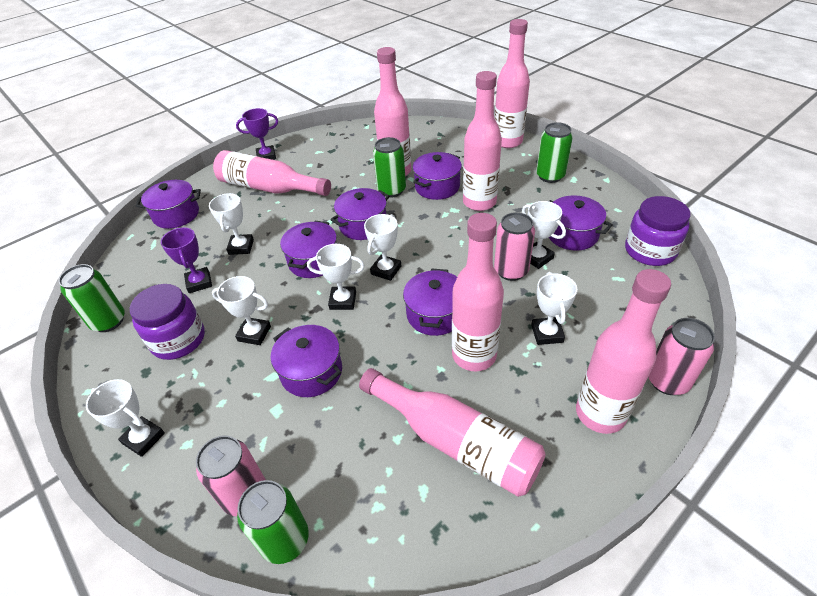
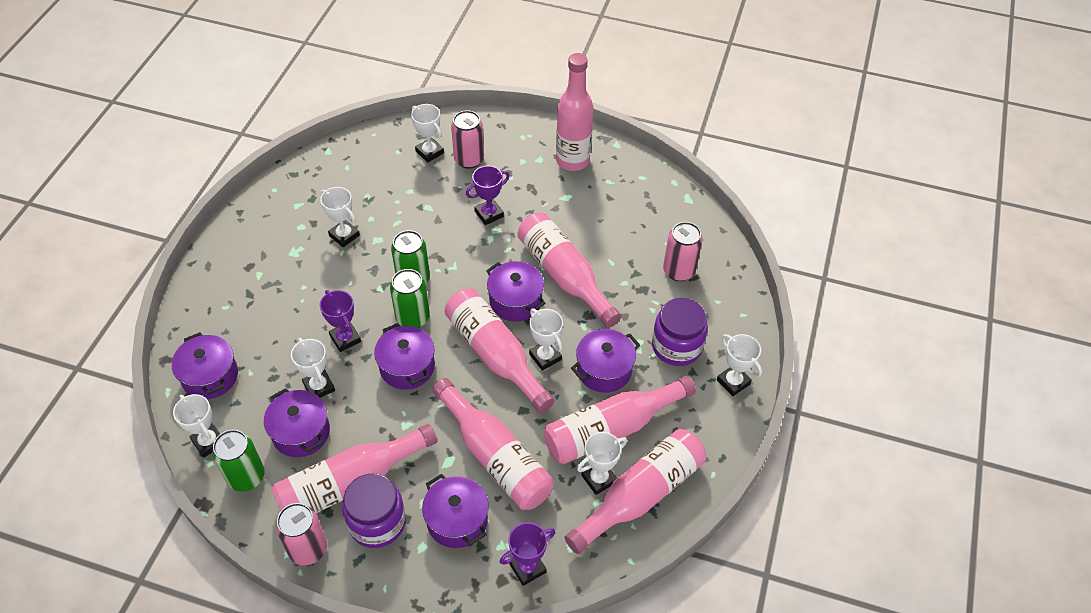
green can: [58,264,125,332] [237,480,309,564] [373,137,406,197] [536,122,573,183] = 4 -> [212,430,265,492] [390,269,430,328] [391,230,430,283] = 3
purple pot: [136,180,201,229] [271,325,342,397] [280,221,337,278] [331,188,390,240] [403,268,457,336] [413,152,462,200] [549,195,613,251] = 7 -> [172,332,238,399] [264,388,330,457] [374,323,435,389] [422,474,489,548] [486,261,546,322] [571,329,640,393] = 6
purple trophy: [161,227,212,293] [236,108,278,160] = 2 -> [319,290,361,352] [466,166,510,225] [500,522,555,586] = 3

